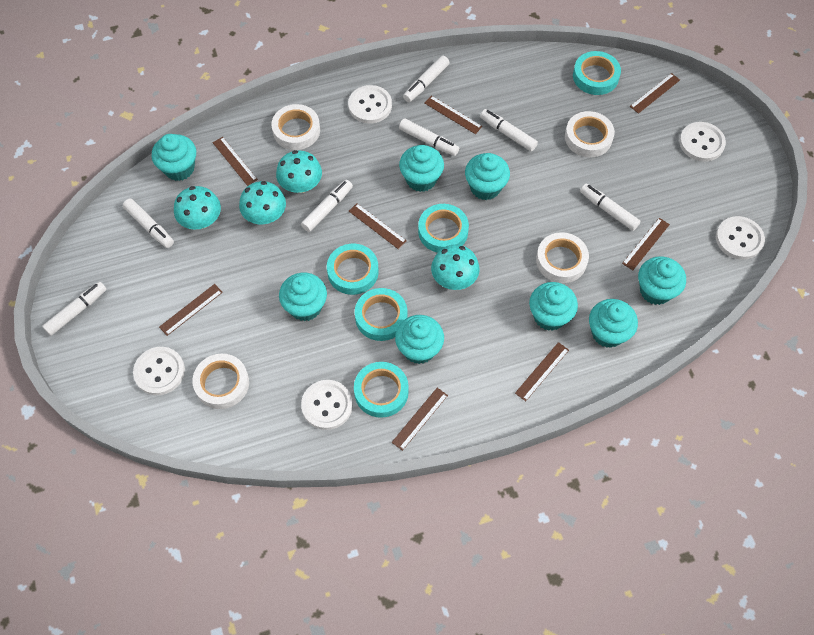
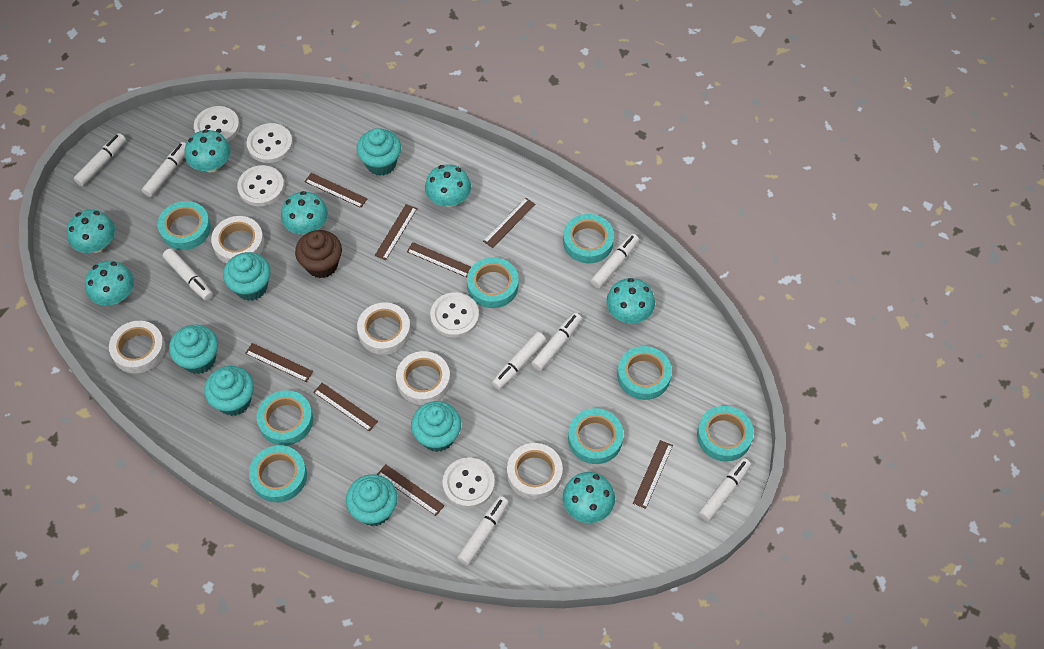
brown cupcake: none = 0 -> [295,230,342,278] = 1
turquoise cupcake: [152,134,196,181] [279,273,327,321] [395,315,444,364] [399,145,444,192] [465,153,510,200] [529,282,578,331] [589,299,638,348] [638,256,686,305] = 8 -> [169,324,218,374] [204,366,254,416] [223,252,271,301] [346,474,398,526] [357,128,401,176] [411,401,461,452] = 6
turquoise mushroom: [174,186,221,229] [239,181,286,224] [276,150,322,193] [431,245,480,290] = 4 -> [67,210,115,253] [85,261,134,305] [185,129,231,172] [281,191,328,234] [425,164,471,207] [562,472,615,523] [606,278,655,323] = 7
turquoise tape: [327,244,379,295] [354,362,409,418] [355,288,407,341] [418,204,469,253] [573,51,621,95] = 5 -> [158,201,211,250] [249,445,307,502] [257,390,313,446] [467,257,519,308] [563,214,614,263] [568,408,623,464] [617,346,672,400] [697,406,754,461] = 8
white marker: [42,281,107,336] [123,198,174,248] [301,180,353,232] [399,118,459,156] [403,55,449,102] [480,109,538,151] [580,183,641,231] = 7 -> [74,133,126,186] [142,142,186,197] [163,248,213,301] [457,496,509,566] [492,332,546,390] [531,313,582,371] [591,234,639,289] [698,458,751,522] = 8
white tape: [192,354,249,409] [271,104,320,150] [536,232,589,283] [565,111,615,157] = 4 -> [109,321,166,373] [211,216,264,264] [357,302,411,355] [396,351,450,405] [507,443,563,500] = 5

